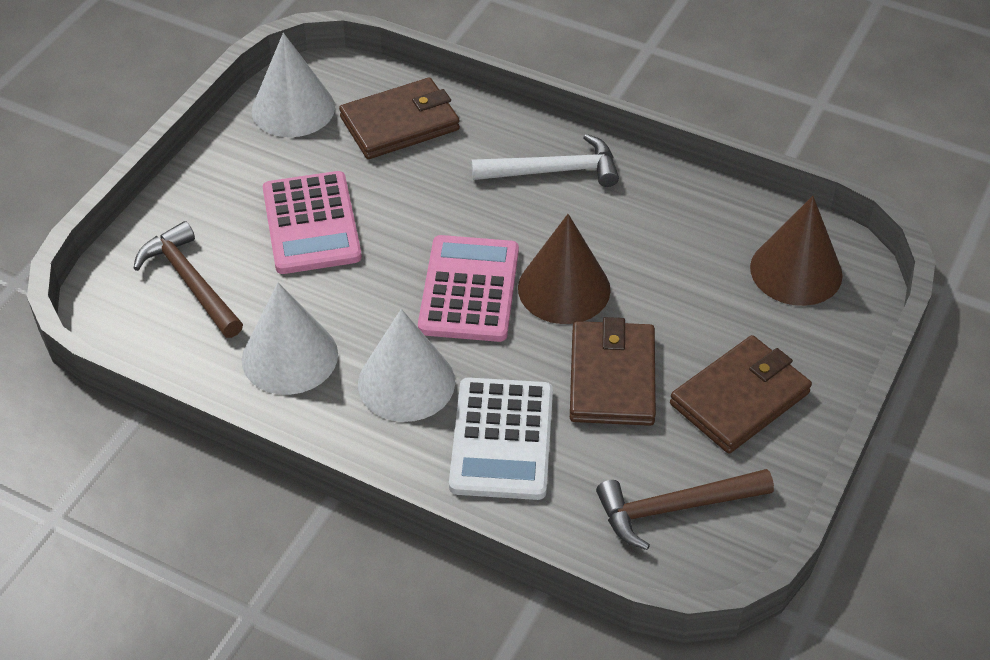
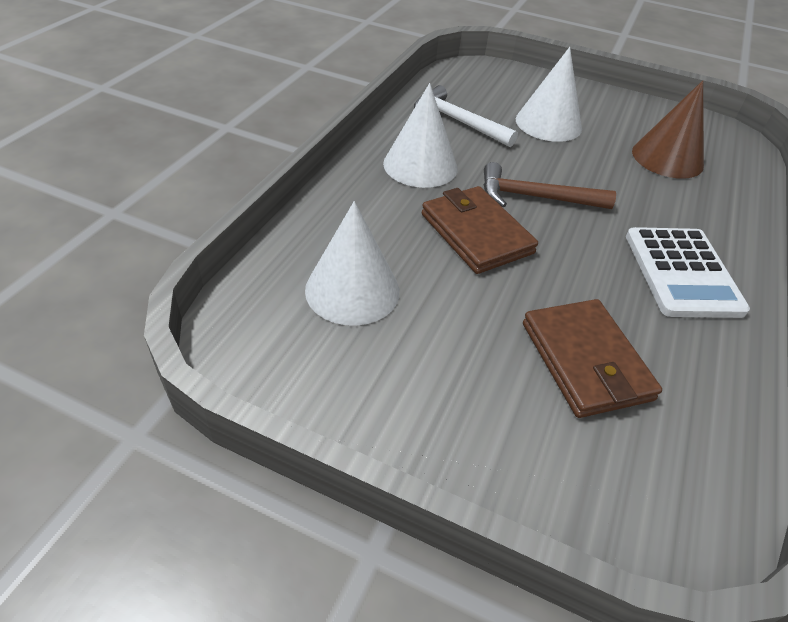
brown cone: [518,214,611,324] [750,196,843,306] = 2 -> [632,80,704,179] = 1
brown hammer: [133,221,243,338] [596,469,774,550] = 2 -> [483,162,616,209] = 1
brown wallet: [339,77,460,159] [570,317,656,426] [670,335,812,453] = 3 -> [422,186,538,274] [523,299,662,418] = 2
pink calculator: [263,171,362,274] [418,235,519,342] = 2 -> none = 0

